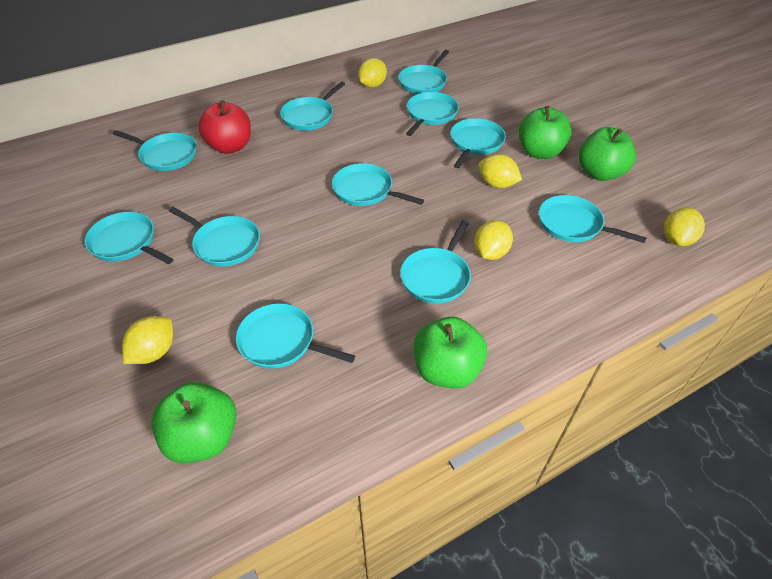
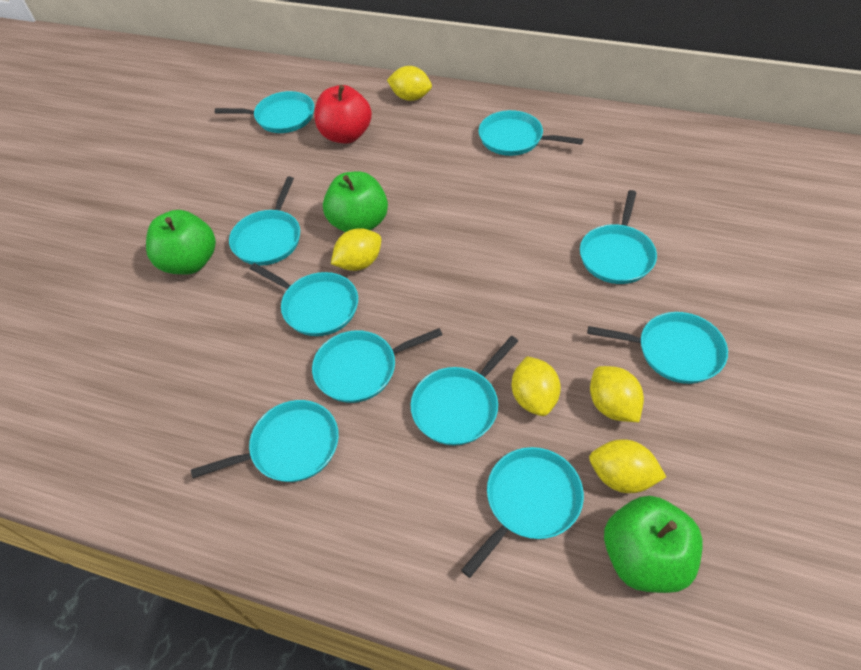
green apple: [152,382,236,463] [414,317,487,389] [518,106,572,159] [579,127,636,181] = 4 -> [146,210,216,275] [323,171,388,232] [604,496,703,593] = 3
turquoise pan: [84,212,174,264] [113,130,197,171] [169,207,260,267] [236,303,355,369] [280,82,345,131] [332,163,424,206] [398,50,449,94] [400,220,471,304] [406,92,459,136] [450,118,506,168] [539,195,646,243] = 11 -> [191,400,339,482] [215,91,314,133] [229,177,300,266] [250,263,358,336] [312,328,442,403] [411,336,518,446] [461,447,584,578] [479,110,583,156] [580,190,657,284] [587,312,728,384] = 10

